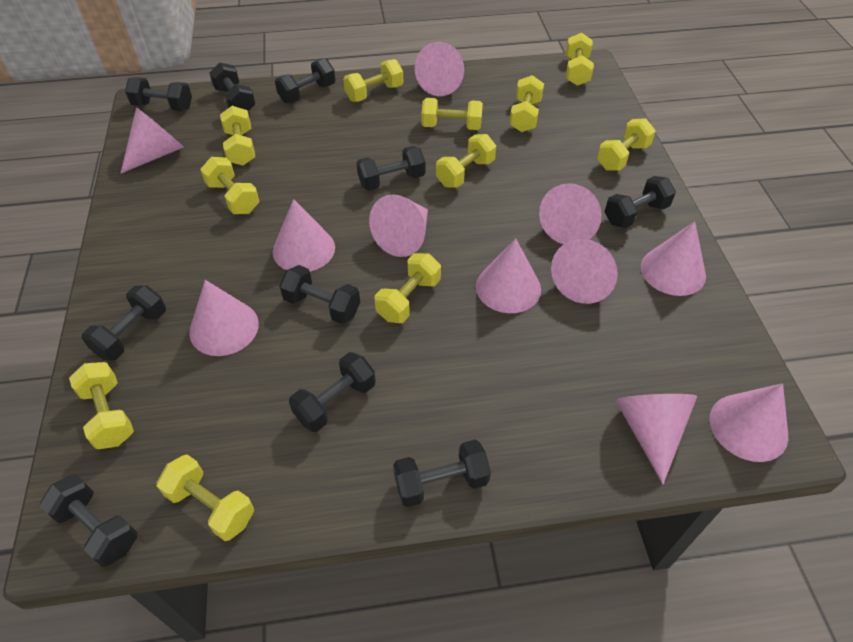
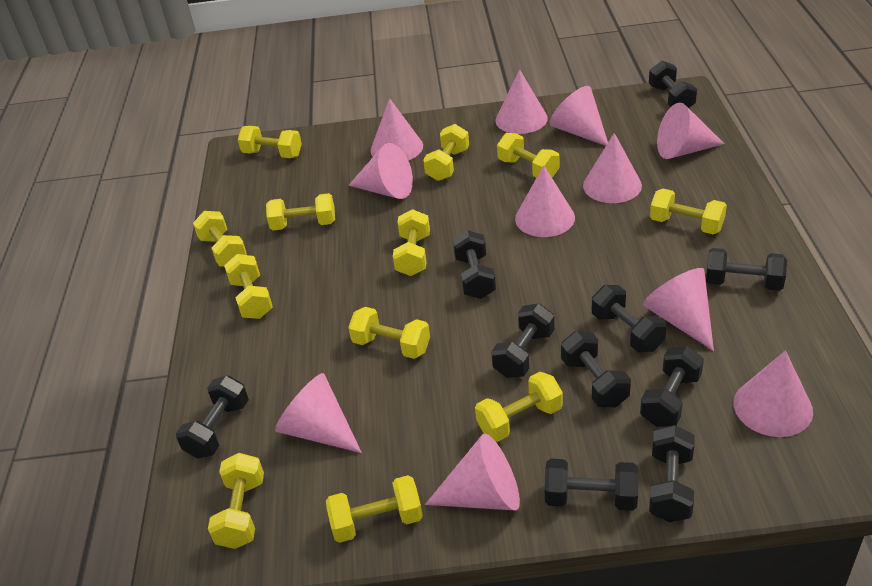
yellow dumbbell: [69,362,134,449] [157,454,254,541] [200,157,259,214] [220,106,255,166] [343,59,403,102] [375,253,441,323] [422,98,483,130] [436,134,496,188] [509,75,544,132] [566,33,594,86] [597,118,656,170] = 11 -> [193,211,247,266] [208,453,264,549] [224,254,273,319] [238,126,302,158] [266,193,335,230] [326,475,423,543] [348,307,430,359] [393,209,430,276] [423,124,469,181] [475,372,563,442] [497,133,560,178] [650,189,727,234] = 12

